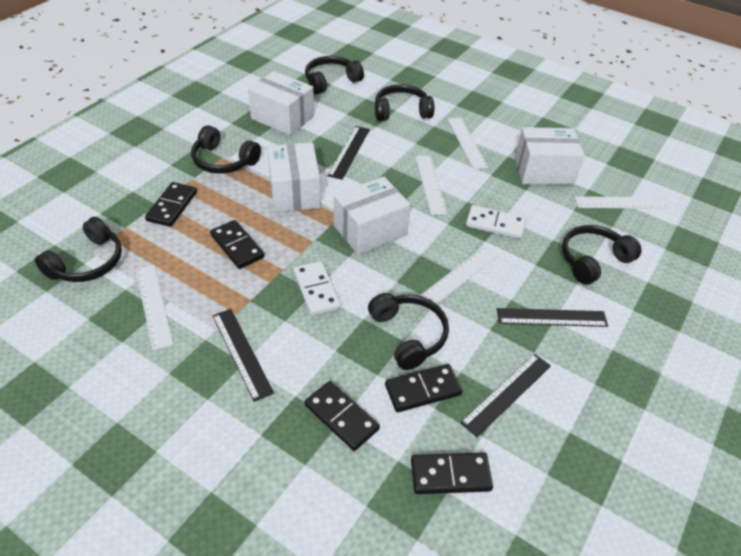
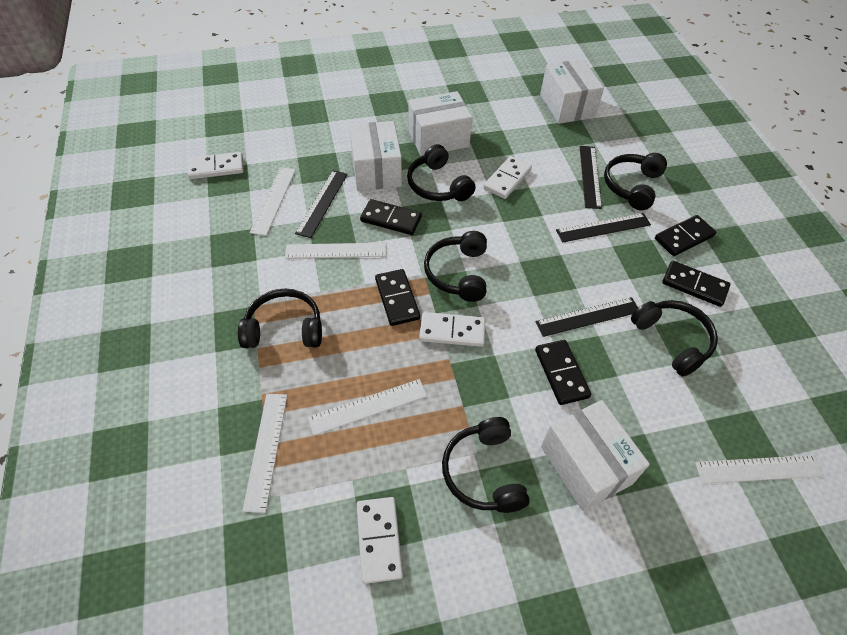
white domino: [293,261,341,316] [466,205,526,239] = 2 -> [188,152,244,179] [356,497,403,584] [419,312,485,347] [483,156,532,199] = 4

